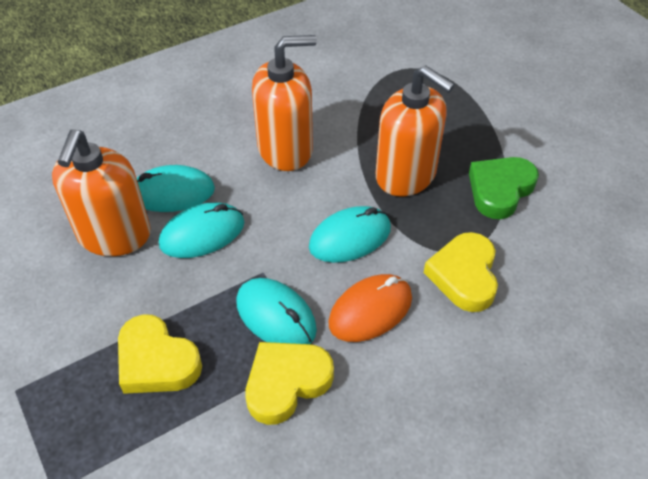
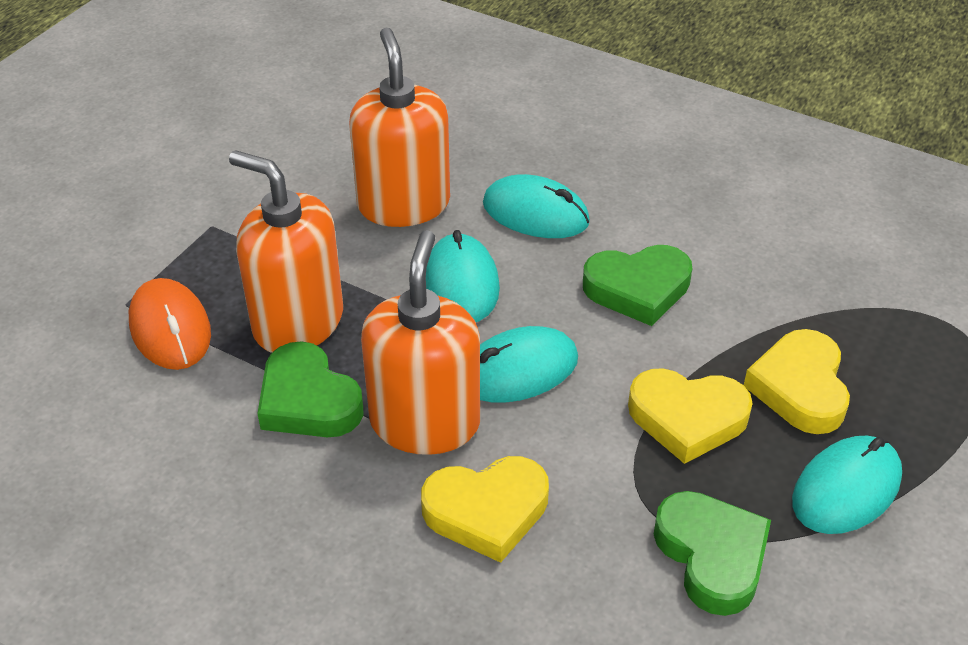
green heart: [469,157,539,219] = 1 -> [257,341,364,437] [583,245,692,326] [654,491,771,616] = 3

